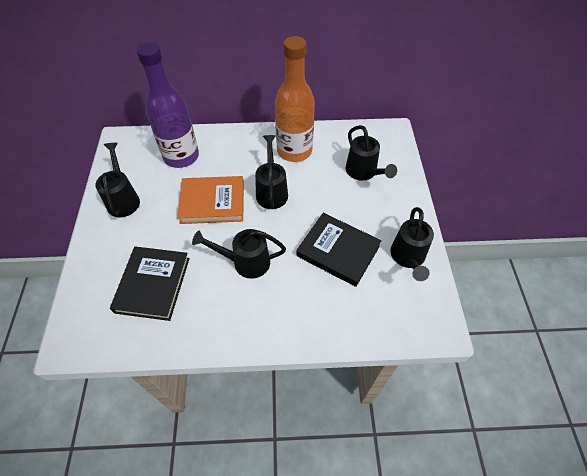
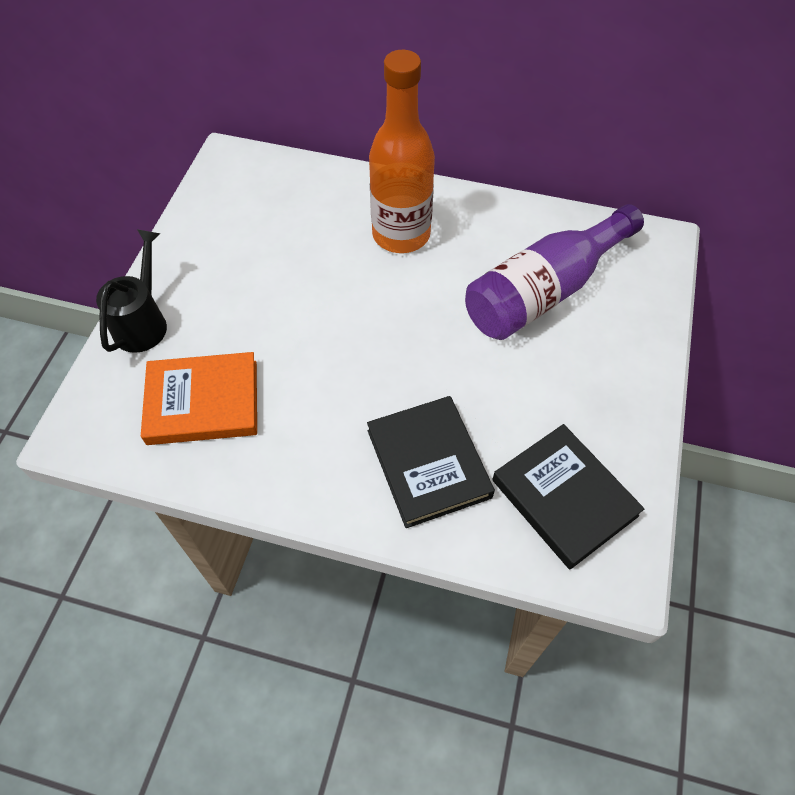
black watering can: [95,143,140,217] [192,229,286,279] [255,135,288,209] [346,125,397,181] [390,207,434,281] = 5 -> [96,229,167,353] = 1

